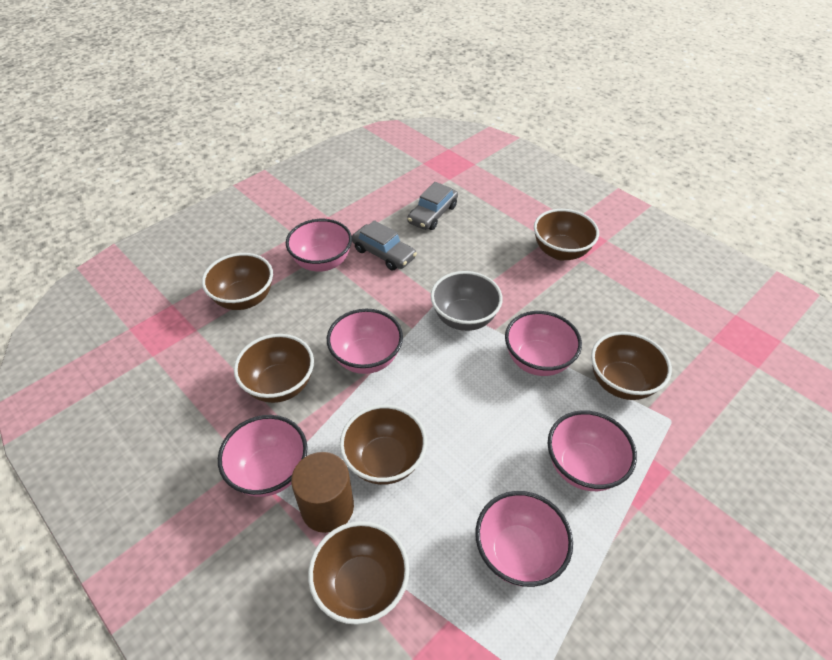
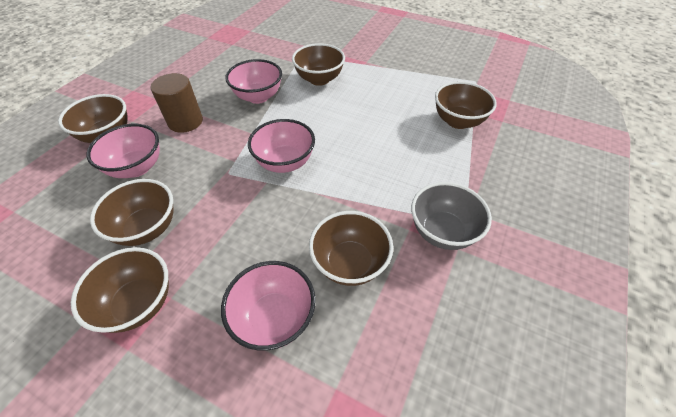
grey car: [352,220,417,270] [407,182,458,230] = 2 -> none = 0
pink bowl: [218,415,308,497] [286,219,352,272] [327,309,403,374] [475,491,573,587] [505,311,582,376] [548,410,637,491] = 6 -> [87,124,160,178] [221,261,316,351] [225,59,282,104] [248,119,315,173] = 4

